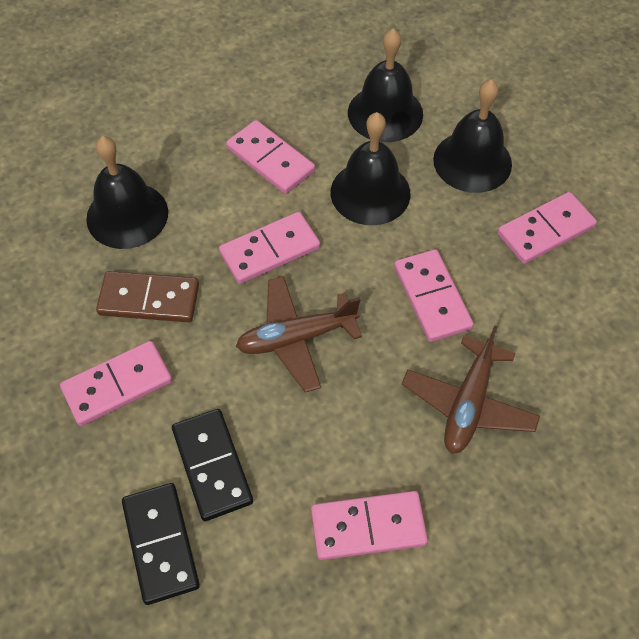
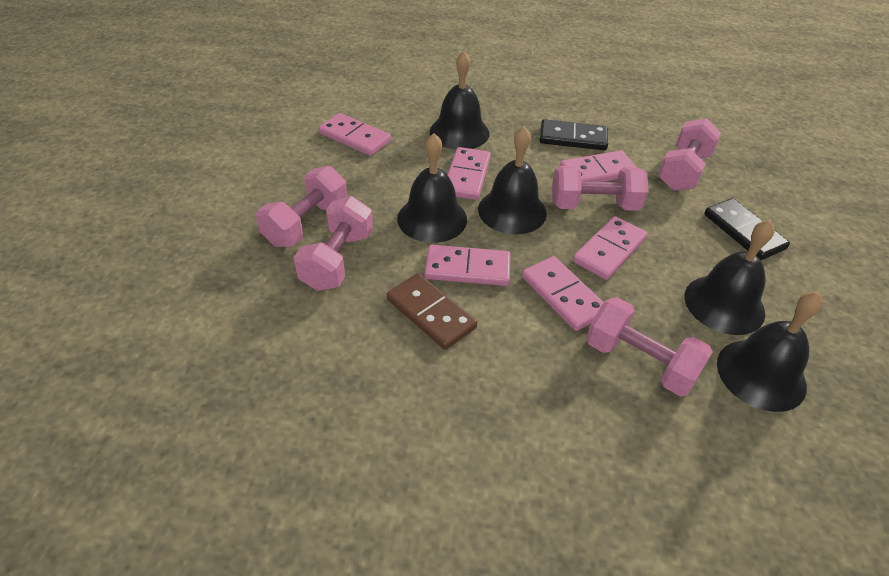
black bell: [86,136,168,249] [331,112,411,225] [348,28,423,142] [433,79,512,193] = 4 -> [397,133,467,243] [430,51,489,150] [478,126,547,234] [685,220,775,335] [717,292,823,412] = 5
brown plane: [236,276,362,392] [402,325,540,454] = 2 -> none = 0
pink dumbbell: none = 0 -> [256,166,348,247] [293,196,373,291] [552,166,648,211] [586,297,713,396] [658,118,721,191] = 5

